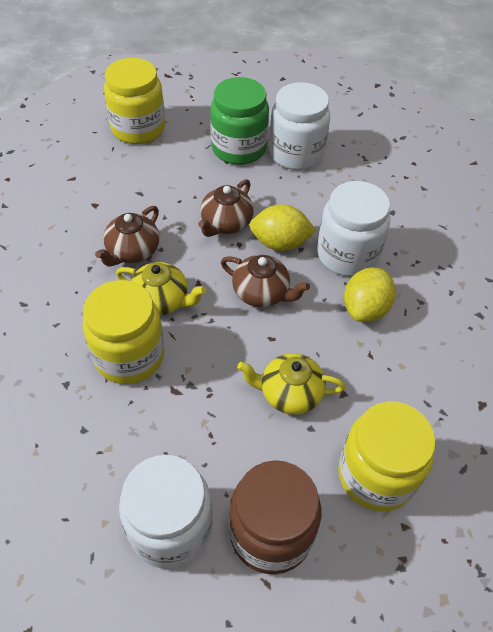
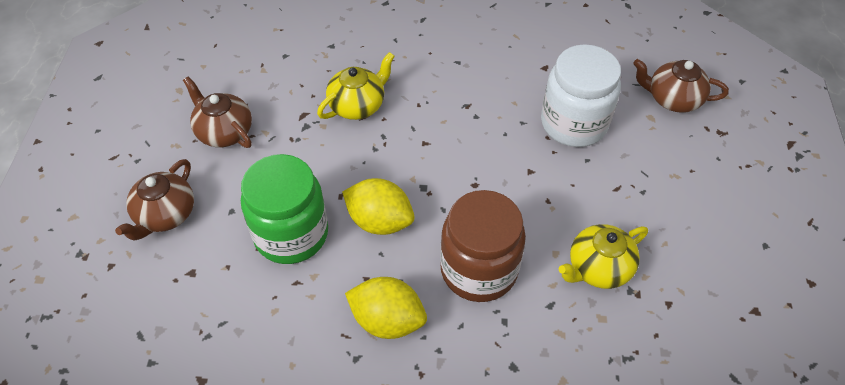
white jar: [119,455,213,569] [269,82,330,170] [317,181,390,277] = 3 -> [541,44,621,147] = 1
yellow jar: [82,280,164,384] [104,58,165,144] [338,401,436,512] = 3 -> none = 0

